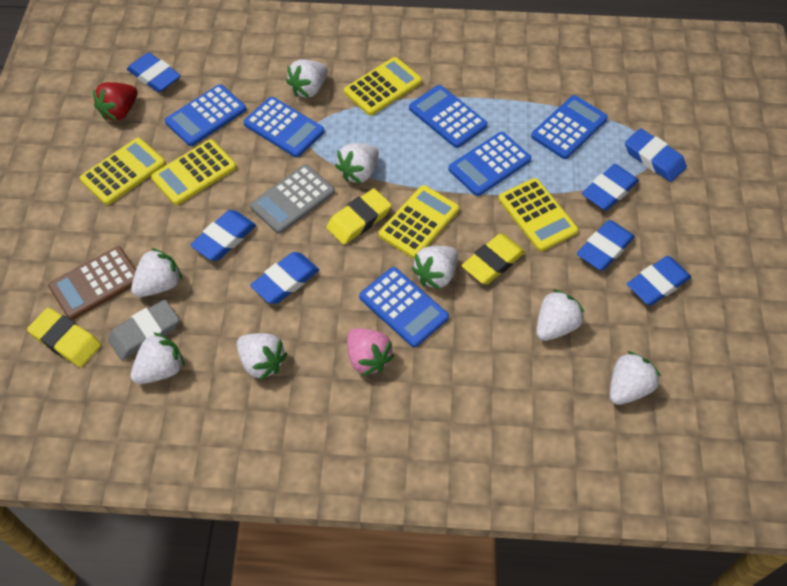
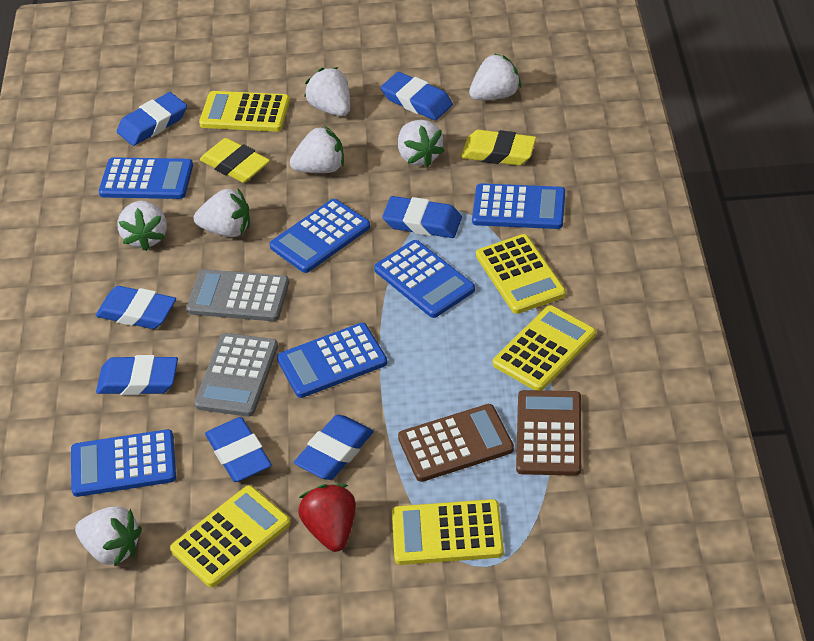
brown calculator: [48,246,136,320] = 1 -> [398,404,514,482] [516,390,581,476] = 2
grey calculator: [250,164,335,234] = 1 -> [186,269,289,321] [194,333,278,417] = 2
grey eraser: [108,300,179,361] = 1 -> none = 0
pink strawberry: [347,328,395,376] = 1 -> none = 0
white strawberry: [131,248,182,297] [131,332,185,384] [237,333,288,381] [286,59,328,98] [335,143,379,184] [411,246,458,290] [536,289,584,341] [609,351,661,405] = 8 -> [75,506,142,567] [118,201,167,251] [194,189,250,237] [290,126,344,173] [304,67,350,116] [398,120,445,167] [469,53,521,100] = 7
yellow eraser: [27,308,101,367] [326,188,391,245] [462,234,525,284] = 3 -> [200,138,270,183] [461,130,536,165] = 2

